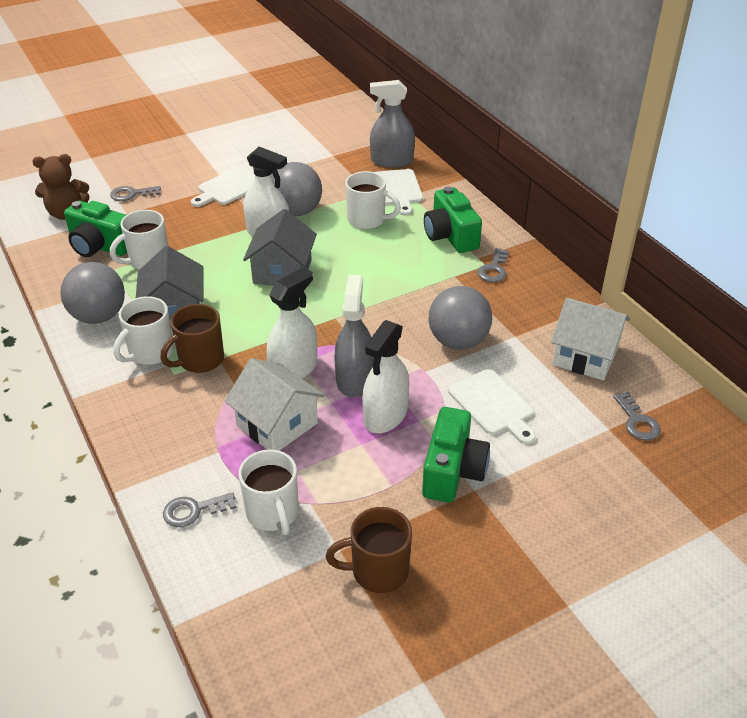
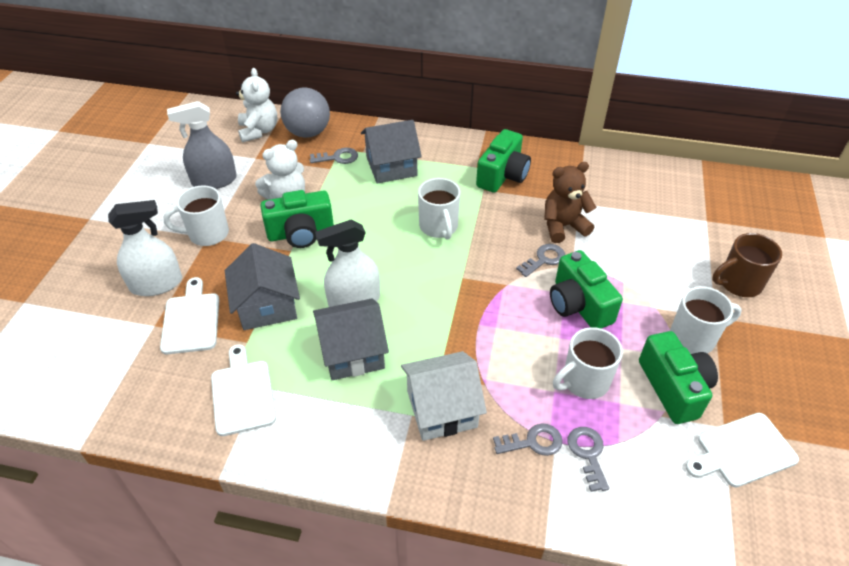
brown mug: [160,304,224,373] [326,507,412,593] = 2 -> [712,233,782,297] = 1
green camera: [64,201,127,257] [422,407,490,503] [424,187,482,253] = 3 -> [260,190,334,248] [476,129,531,193] [550,250,623,329] [639,331,718,424] = 4
grey ball: [60,262,125,324] [272,162,322,216] [429,286,492,350] = 3 -> [280,87,330,138] = 1
grey house: [136,246,204,325] [243,209,317,286] = 2 -> [225,243,300,330] [313,298,389,380] [361,120,422,184] = 3
grey spray bottle: [334,275,374,397] [370,80,415,168] = 2 -> [167,101,237,189] = 1
white house: [225,358,324,451] [551,298,630,380] = 2 -> [401,351,487,441] = 1
white spray bottle: [244,146,289,237] [267,267,317,379] [362,320,409,433] = 3 -> [108,200,182,296] [315,220,380,307] = 2
white teddy bear: none = 0 -> [236,68,277,142] [255,140,305,200] = 2

